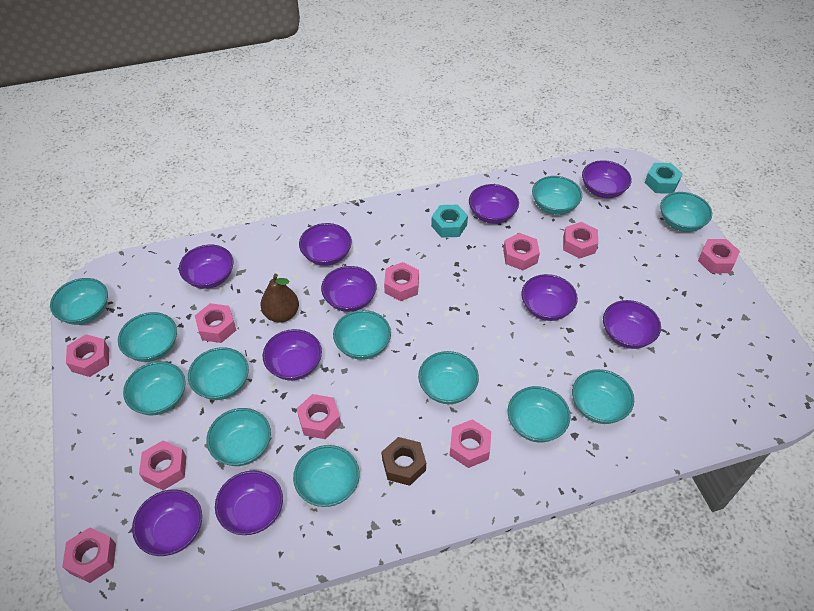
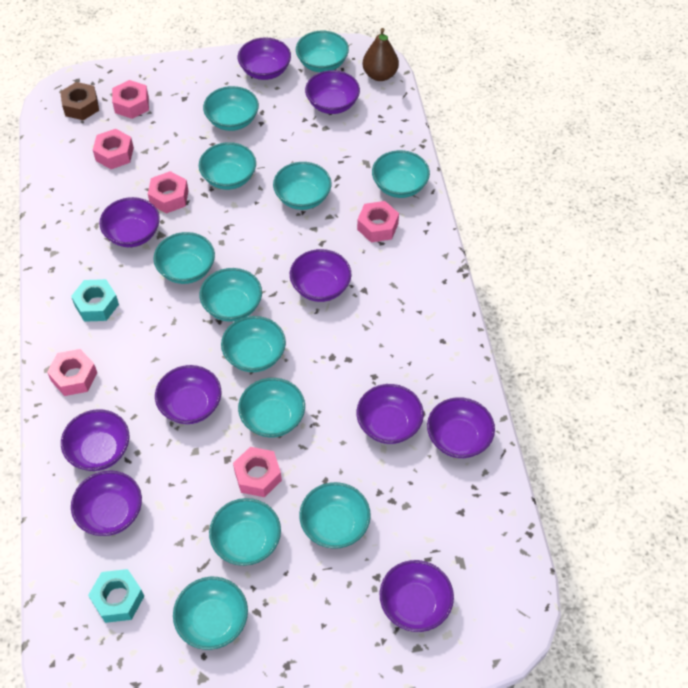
pink nut: [62,528,116,583] [66,334,109,377] [139,440,186,490] [195,303,236,343] [297,394,341,439] [384,262,419,301] [449,419,491,468] [503,233,540,270] [563,222,598,259] [698,239,740,273] = 10 -> [47,349,97,396] [93,129,134,169] [112,80,149,119] [148,171,189,214] [233,447,282,497] [357,201,399,242] = 6

